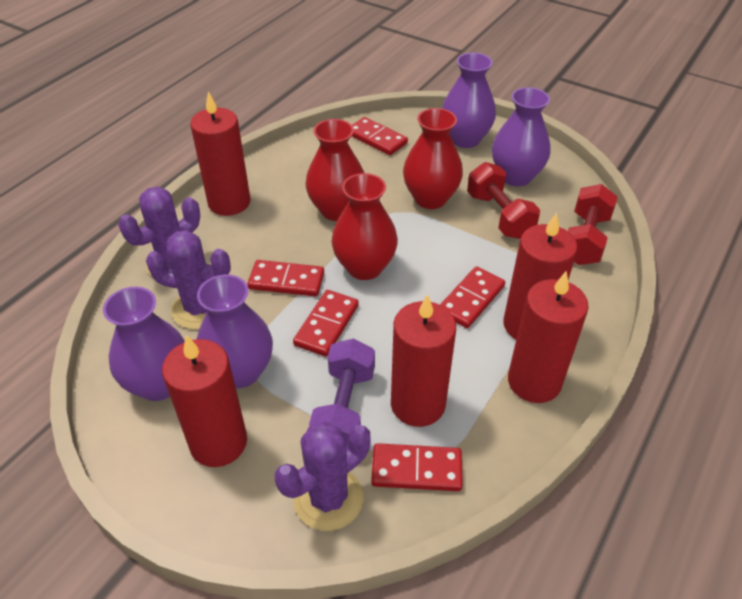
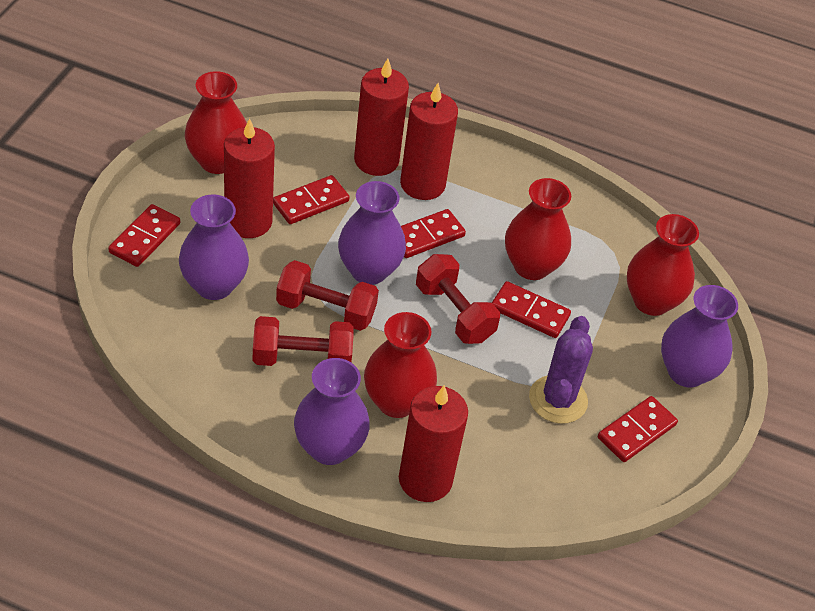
purple cactus: [118,186,200,278] [146,230,231,329] [275,422,370,531] = 3 -> [529,316,593,424] = 1
purple dumbbell: [309,338,375,446] = 1 -> none = 0
red candle: [162,335,247,467] [190,92,250,216] [391,294,456,427] [503,213,578,339] [508,271,589,403] = 5 -> [224,118,275,238] [354,58,409,176] [399,385,468,502] [400,83,458,200] = 4
red dumbbell: [467,162,540,239] [568,184,618,265] = 2 -> [253,316,354,366] [276,260,379,331] [416,254,500,344] = 3
red vase: [306,119,364,221] [331,173,398,280] [403,108,463,209] = 3 -> [185,71,247,174] [364,312,437,418] [505,178,571,280] [627,214,699,316] = 4

